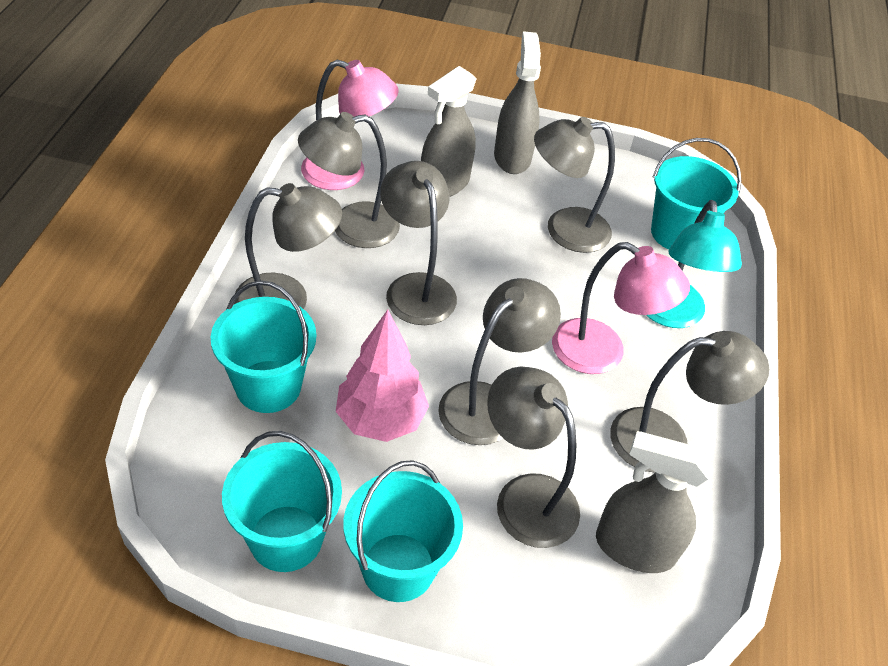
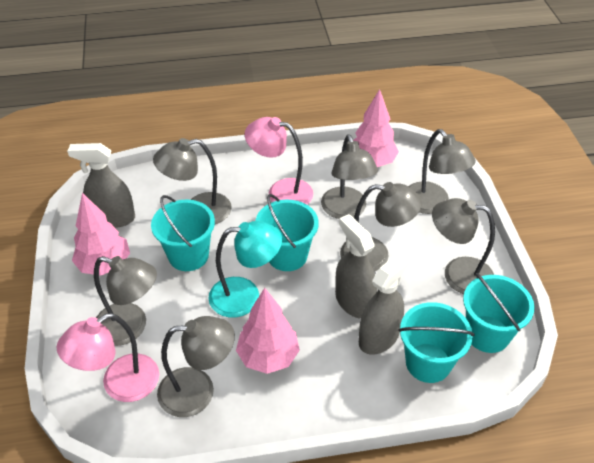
pink tree: [336,310,429,442] = 1 -> [72,193,130,276] [236,288,300,374] [353,89,399,167] = 3

